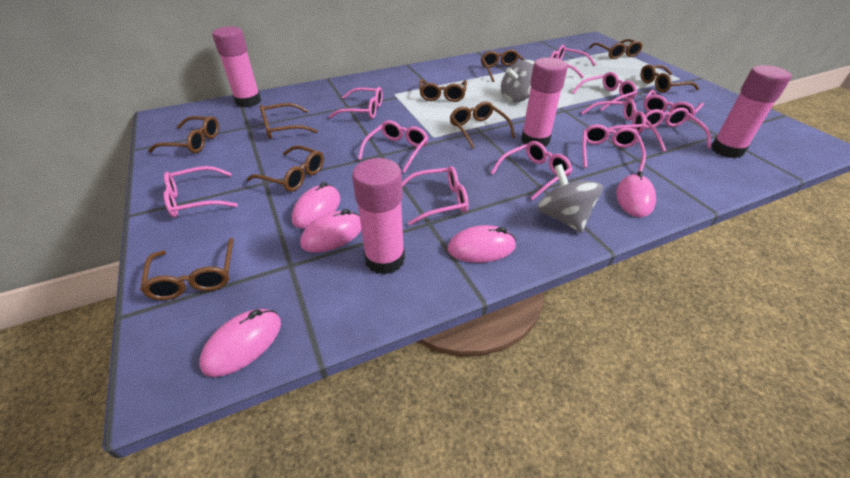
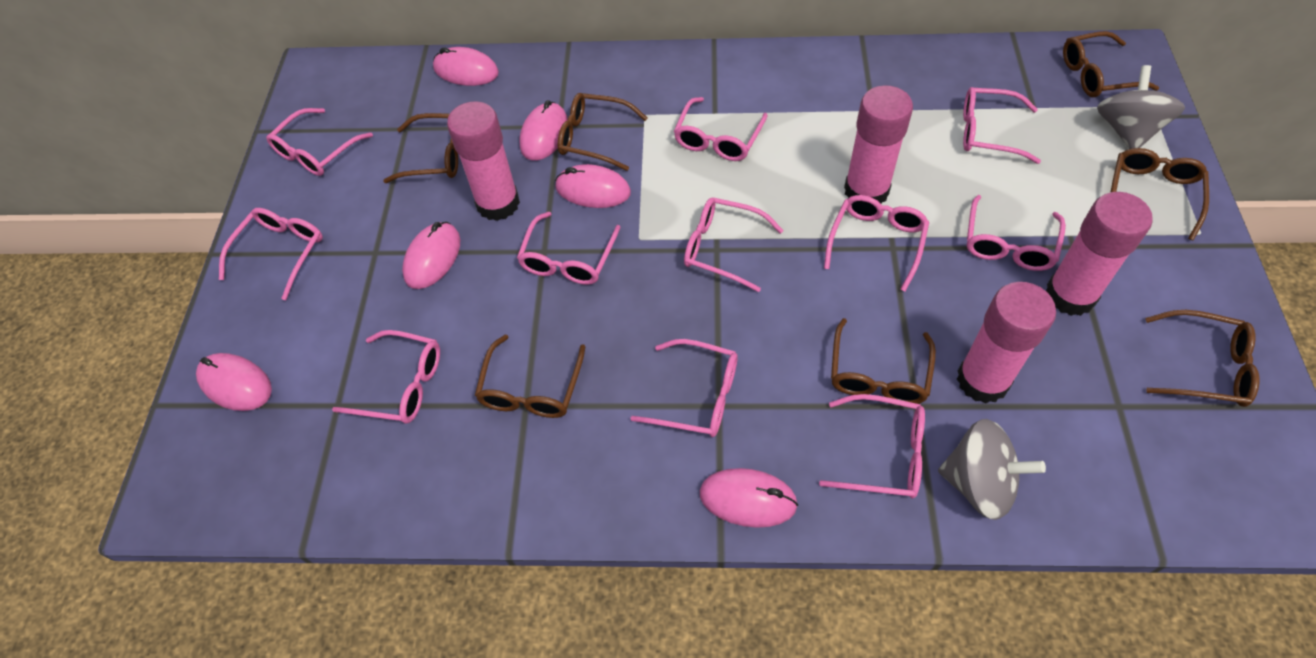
brown glasses: [140,238,234,300] [148,116,219,153] [247,145,324,192] [259,103,318,139] [419,79,467,102] [450,101,515,149] [481,49,525,82] [589,39,643,59] [641,65,699,93] = 9 -> [383,113,458,183] [475,335,585,418] [558,93,648,171] [831,318,936,404] [1063,31,1159,97] [1111,148,1209,241] [1145,310,1259,407] = 7
pink mouse: [199,309,281,377] [292,182,340,229] [300,209,361,253] [448,225,516,263] [616,171,656,217] = 5 -> [196,353,272,411] [402,222,461,289] [433,47,499,86] [519,100,568,161] [555,164,631,208] [700,468,798,528] = 6

